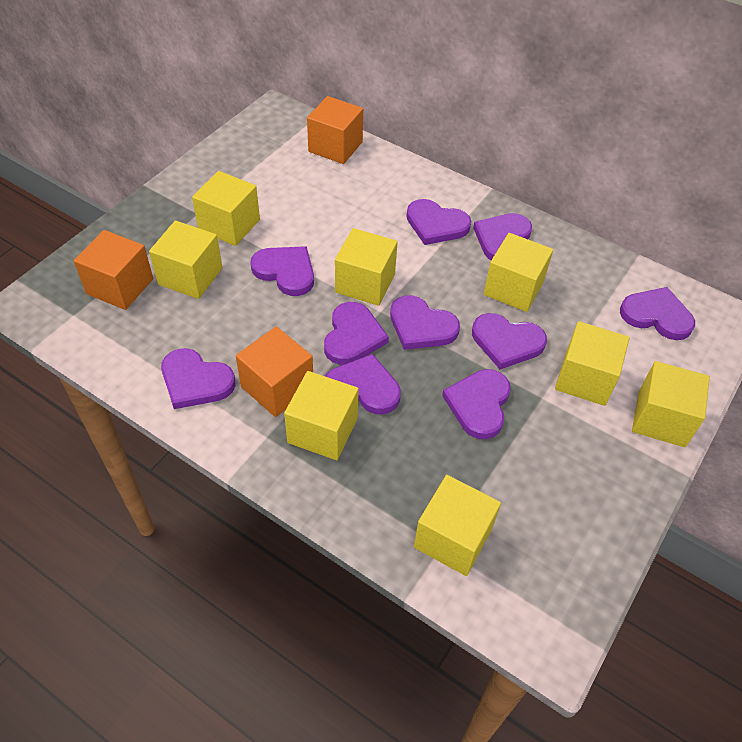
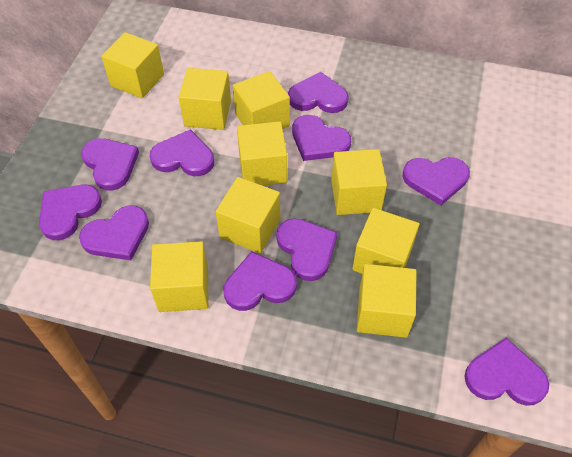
orange cube: [74,230,153,310] [236,326,313,417] [307,96,363,164] = 3 -> none = 0
yellow cube: [149,221,223,299] [192,171,260,246] [284,371,359,460] [335,228,398,306] [414,475,501,576] [484,233,553,312] [555,321,630,406] [632,361,710,447] = 8 -> [101,32,164,99] [150,241,208,312] [179,68,231,130] [216,177,280,254] [233,71,290,129] [237,121,287,186] [331,149,387,215] [352,208,419,274] [357,264,416,338] = 9

